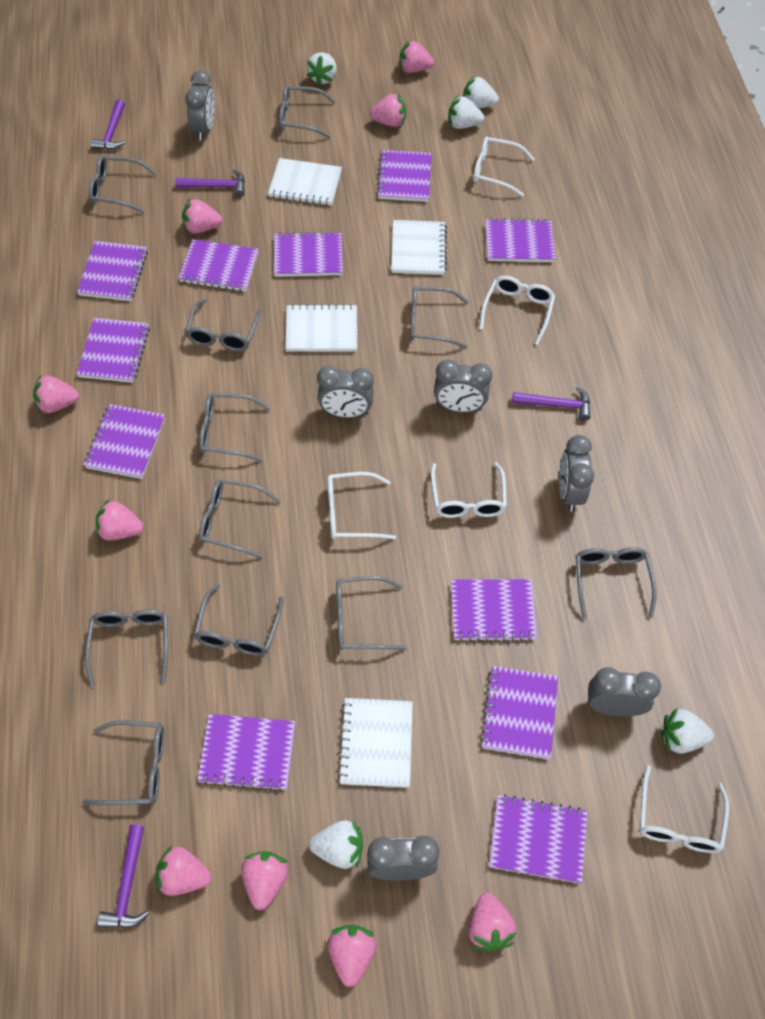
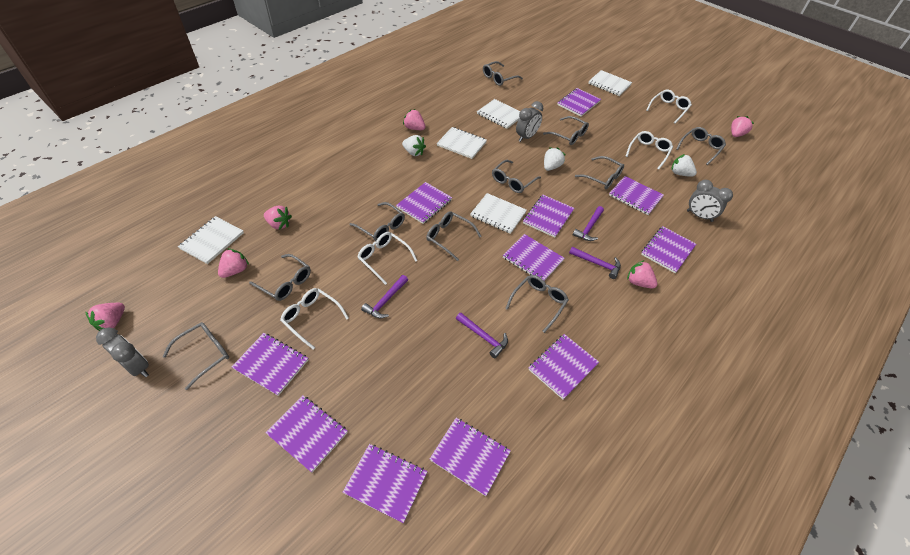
grey clock: [185,70,215,141] [317,366,374,418] [367,836,440,881] [434,359,492,412] [559,435,594,512] [588,667,661,717] = 6 -> [96,328,149,377] [516,101,543,142] [687,180,733,222] = 3
grey glasses: [82,720,165,805] [85,609,168,687] [89,156,156,213] [185,299,262,351] [194,584,284,656] [199,393,271,461] [199,479,281,559] [279,85,336,138] [336,576,407,650] [410,287,469,348] [576,547,657,620] = 11 -> [162,322,229,390] [249,254,311,301] [350,202,405,241] [426,211,481,261] [483,61,523,86] [492,160,541,193] [505,275,569,333] [543,116,589,145] [575,156,624,189] [676,127,726,165] = 10
pink strawberry: [33,375,79,413] [96,499,144,540] [156,846,212,896] [182,199,222,234] [241,851,288,910] [328,925,376,987] [370,94,406,127] [399,40,434,73] [468,893,516,952] = 9 -> [85,303,125,331] [218,248,249,278] [264,205,292,230] [403,109,426,130] [627,260,657,288] [731,116,754,137] = 6
white glasses: [327,472,396,539] [431,462,507,518] [473,137,534,197] [479,276,555,345] [640,765,729,853] = 5 -> [280,288,349,350] [357,232,417,285] [626,131,673,170] [646,90,692,124] = 4
white notebook: [268,158,342,206] [285,304,357,352] [338,698,413,788] [391,220,447,275] = 4 -> [178,216,244,264] [437,127,487,159] [470,193,527,234] [477,99,520,129] [588,70,632,96] = 5
white strawberry: [307,53,337,86] [309,820,363,869] [448,96,484,129] [463,77,499,109] [661,708,714,754] = 5 -> [402,135,426,156] [544,147,566,171] [671,154,697,177] = 3

